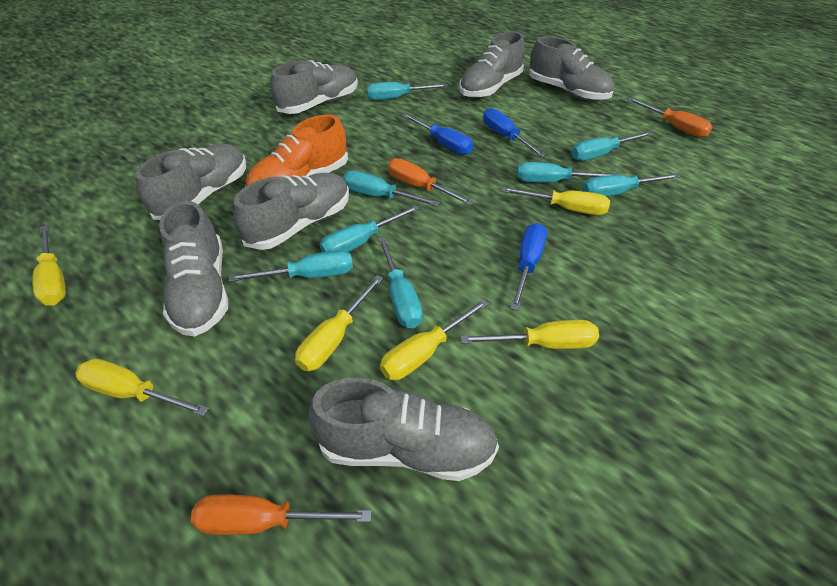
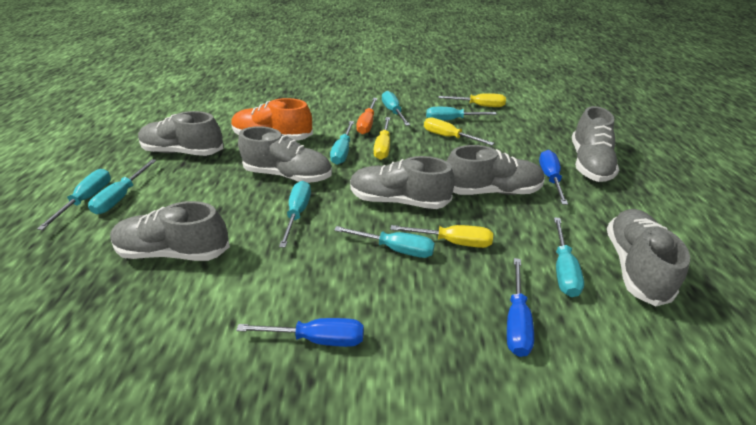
orange screwdriver: [191,494,372,535] [388,158,474,205] [628,98,712,137] = 3 -> [356,98,378,134] = 1
yellow screwdriver: [32,225,66,306] [75,359,209,416] [295,275,383,371] [380,299,489,380] [461,320,599,349] [501,187,610,215] = 6 -> [374,117,390,160] [390,225,493,248] [424,117,494,145] [439,93,506,107] = 4

